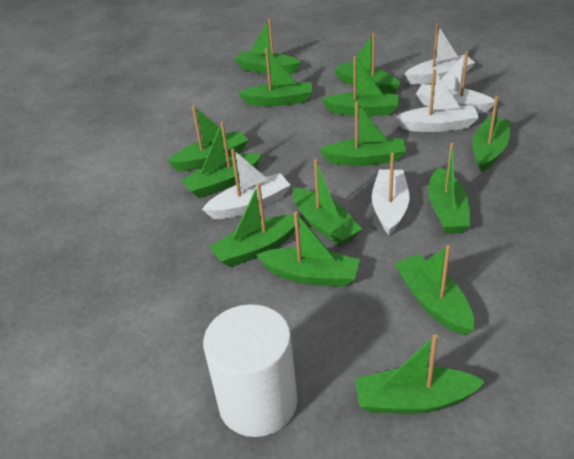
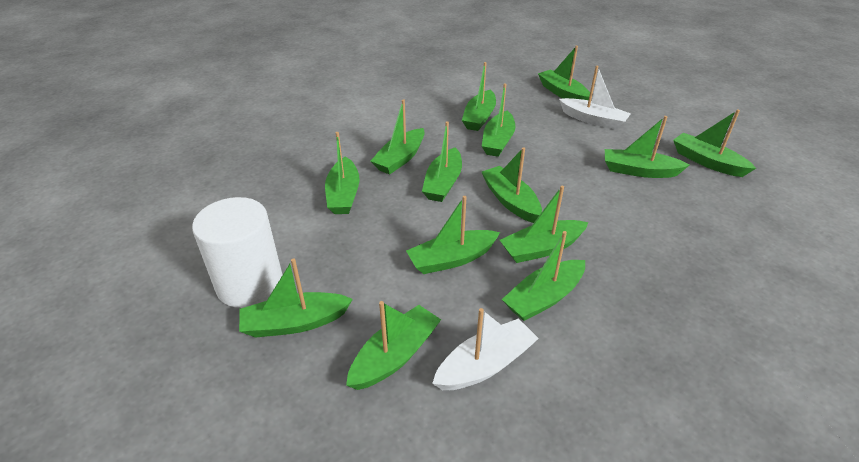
white boat: [202,149,291,219] [372,153,410,236] [395,69,479,132] [405,24,475,84] [416,51,495,113] = 5 -> [432,308,539,390] [559,66,631,130] = 2

